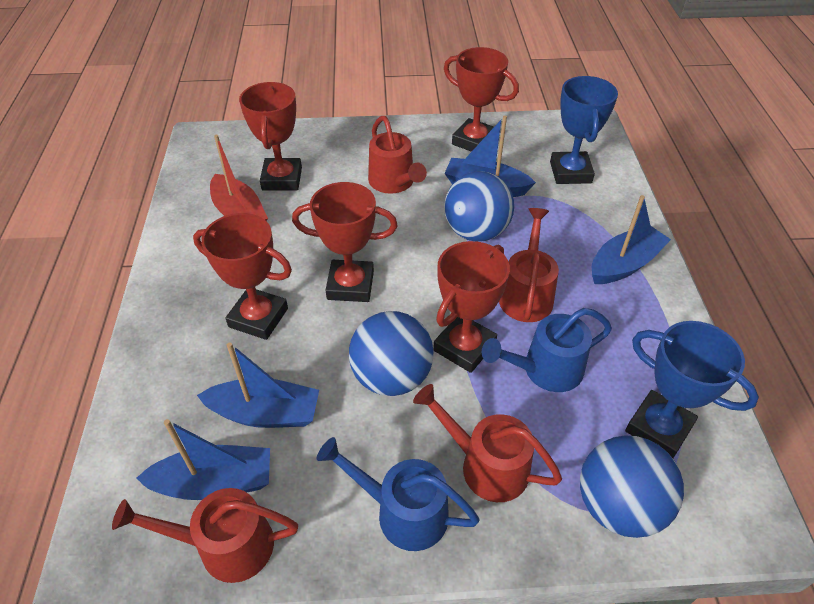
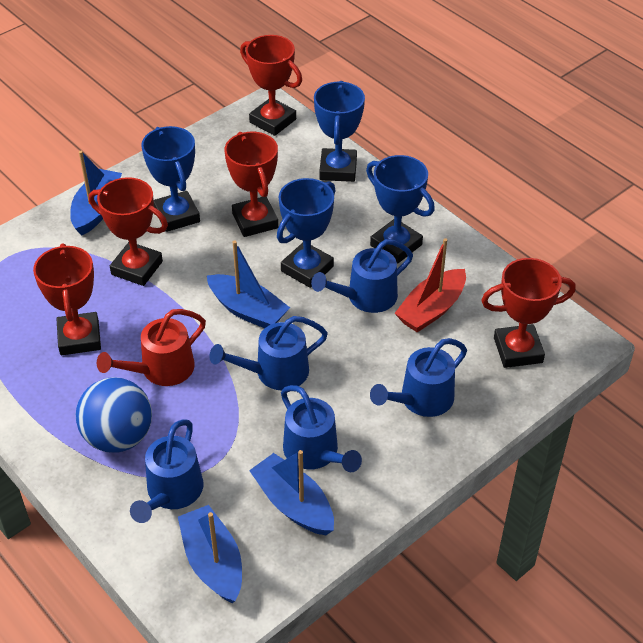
blue ball: [349,311,434,396] [444,171,514,242] [580,435,684,538] = 3 -> [76,377,152,453] = 1
blue trophy: [550,76,618,184] [625,321,759,458] = 2 -> [141,126,200,232] [277,178,335,288] [314,81,365,182] [366,155,435,263] = 4
blue watering can: [317,437,480,551] [482,308,612,392] = 2 -> [130,419,203,523] [210,316,328,391] [281,385,362,472] [311,239,413,313] [370,338,467,417] = 5
red watering can: [112,488,298,583] [368,116,427,194] [413,384,562,502] [499,208,559,322] = 4 -> [97,309,206,386] = 1

